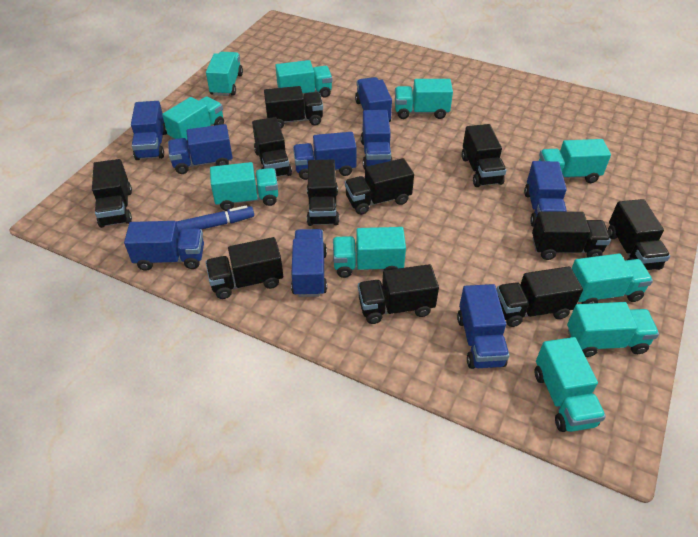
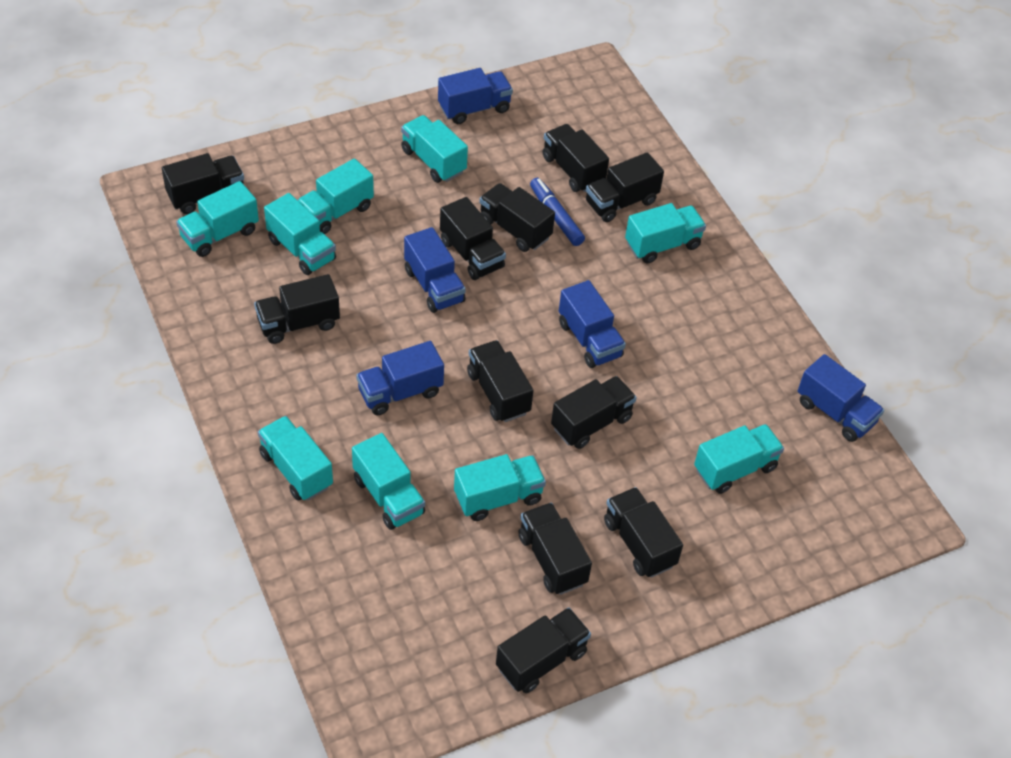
blue truck: [124,221,204,271] [131,101,167,160] [168,124,233,174] [291,229,327,297] [293,132,357,180] [355,77,392,122] [361,110,393,169] [457,284,510,369] [524,161,567,227] = 9 -> [356,341,444,415] [404,227,466,313] [438,68,513,124] [559,280,626,368] [798,354,884,442] = 5
turquoise truck: [162,96,224,143] [206,52,243,96] [210,162,278,211] [275,60,332,98] [333,227,406,278] [395,79,453,119] [535,337,606,432] [539,139,611,183] [567,302,659,357] [572,253,653,304] = 10 -> [176,181,259,257] [258,416,333,501] [264,193,336,275] [298,158,374,234] [352,433,425,530] [401,115,468,183] [454,454,546,521] [625,203,706,264] [694,424,784,494] = 9

